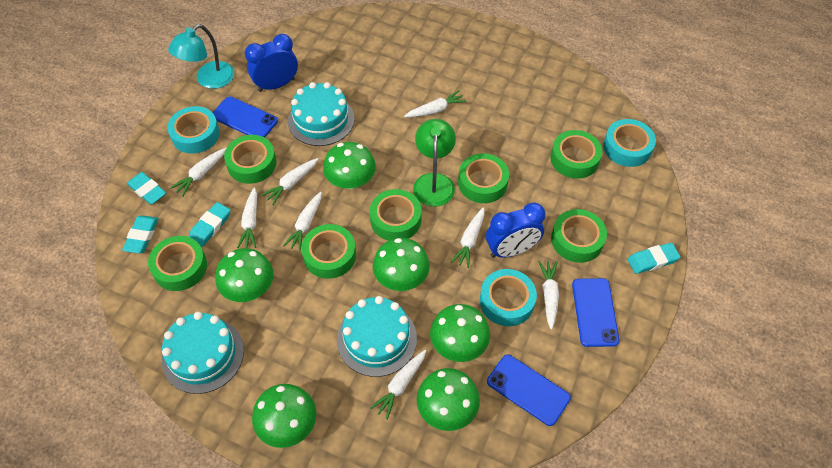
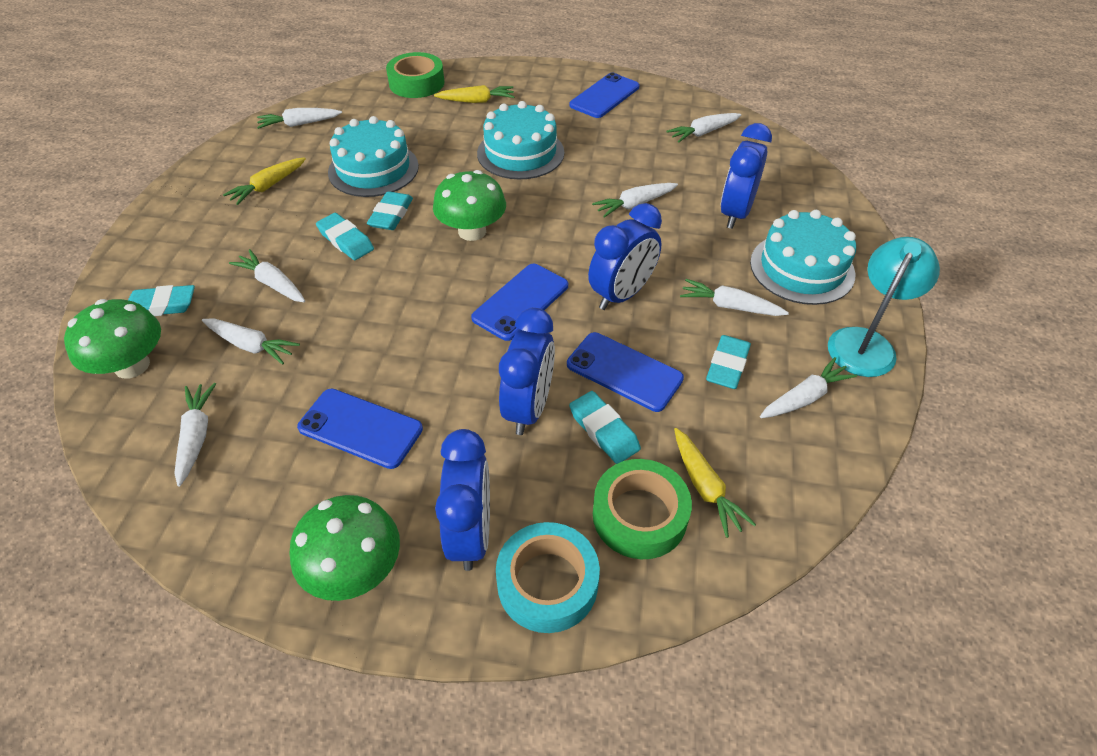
blue clock: [245,34,298,92] [486,203,545,258] = 2 -> [435,429,490,571] [499,308,555,435] [588,203,662,310] [721,123,772,229] = 4
blue phone: [212,97,278,138] [487,354,571,426] [572,278,619,347] = 3 -> [297,389,423,469] [471,264,568,341] [567,332,684,412] [569,73,639,118] = 4
green lamp: [413,119,456,207] = 1 -> none = 0
green mushroom: [216,248,274,302] [252,384,317,448] [323,142,376,189] [373,238,430,291] [416,368,480,431] [430,304,490,362] = 6 -> [64,299,161,379] [289,495,400,601] [433,170,506,241] = 3
green tape: [148,236,207,291] [224,135,276,184] [301,224,356,279] [370,189,422,241] [458,153,509,203] [550,130,602,179] [551,209,607,263] = 7 -> [386,52,444,98] [593,459,692,559] = 2
turquoise eraser: [122,215,159,253] [127,172,166,205] [189,202,231,247] [627,243,681,274] = 4 -> [128,285,195,316] [316,213,374,260] [367,191,413,230] [569,391,641,464] [706,335,751,389] = 5
turquoise tape: [167,106,220,154] [480,269,537,326] [603,119,656,167] = 3 -> [496,522,600,633] = 1
yellow carrot: none = 0 -> [223,157,306,205] [434,85,514,103] [674,428,756,538] = 3

